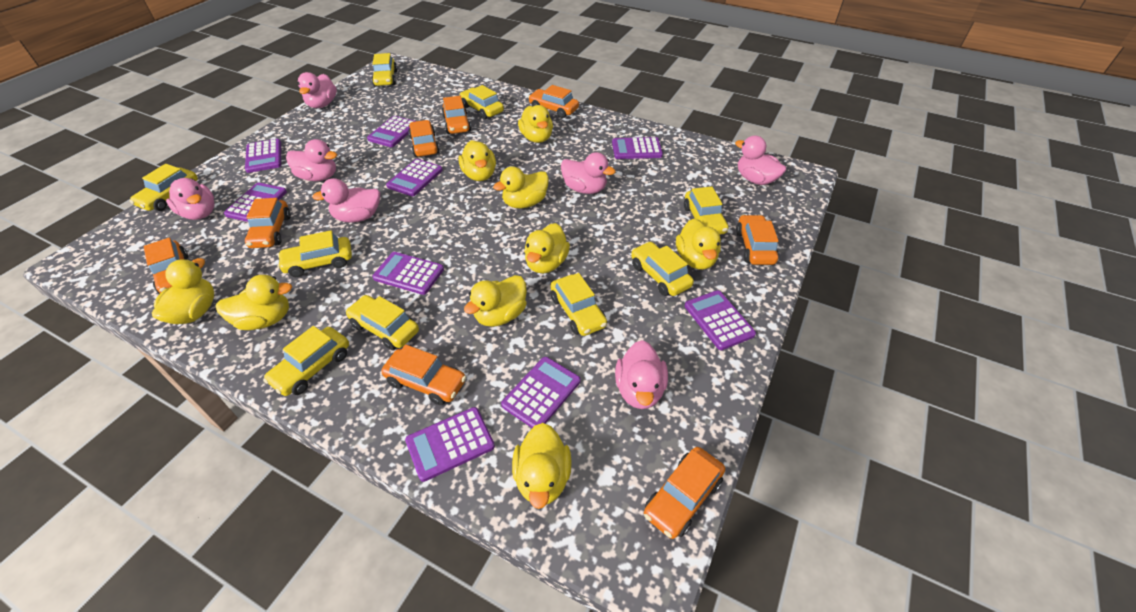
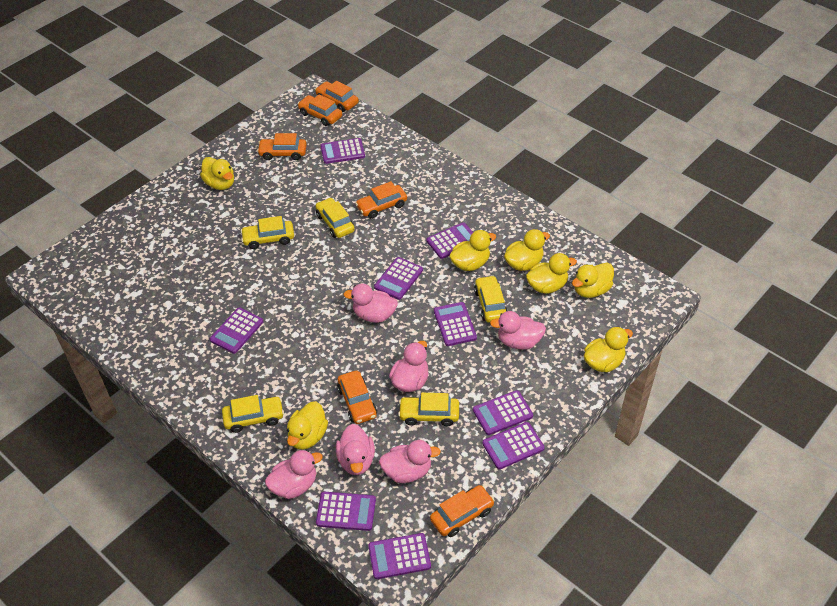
orange car: [143,238,188,294] [245,198,291,248] [381,345,466,405] [408,120,440,157] [442,96,471,134] [528,85,579,118] [644,447,725,539] [736,215,779,265] = 8 -> [257,133,307,160] [297,94,342,126] [315,81,359,112] [337,371,377,424] [355,181,407,219] [430,485,495,537] = 6
pink duck: [166,178,215,220] [286,139,337,181] [298,72,337,108] [312,178,380,223] [561,152,616,194] [615,340,668,409] [735,136,786,185] = 7 -> [265,450,323,499] [336,424,375,475] [344,284,398,323] [379,440,441,483] [389,341,429,392] [490,311,546,350] = 6
yellow car: [130,164,198,211] [263,326,349,396] [277,230,352,277] [345,295,419,350] [372,53,397,87] [459,85,504,119] [551,273,607,336] [631,241,694,296] [684,186,728,235] = 9 -> [222,395,284,433] [241,216,294,249] [315,197,355,238] [398,393,459,426] [474,275,508,323] = 5
yellow duck: [152,258,214,324] [216,275,292,330] [459,140,496,181] [464,275,527,327] [493,166,549,208] [512,423,572,509] [518,105,553,143] [524,223,570,274] [676,218,721,270] = 9 -> [200,157,234,190] [287,401,328,450] [449,230,496,271] [504,229,550,271] [526,253,577,294] [572,263,614,298] [584,327,633,372] = 7

